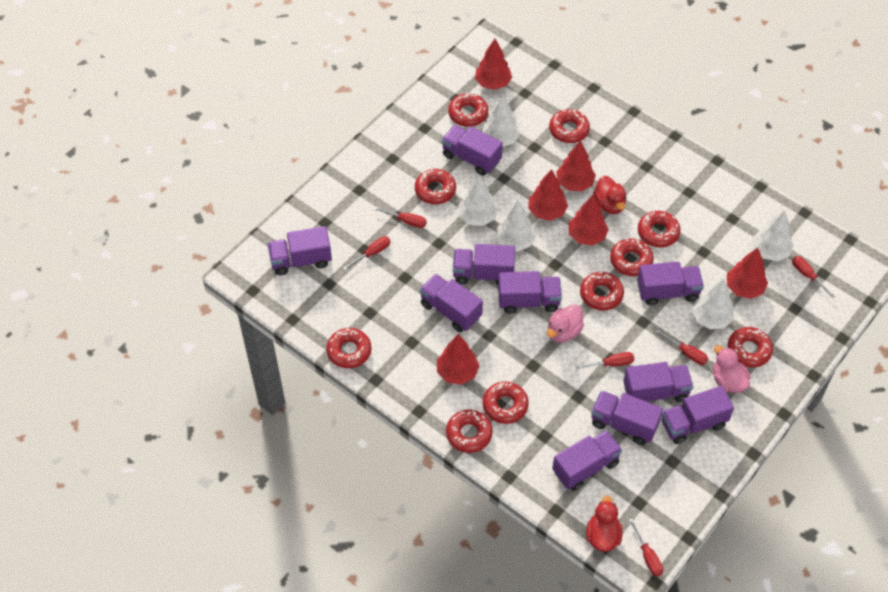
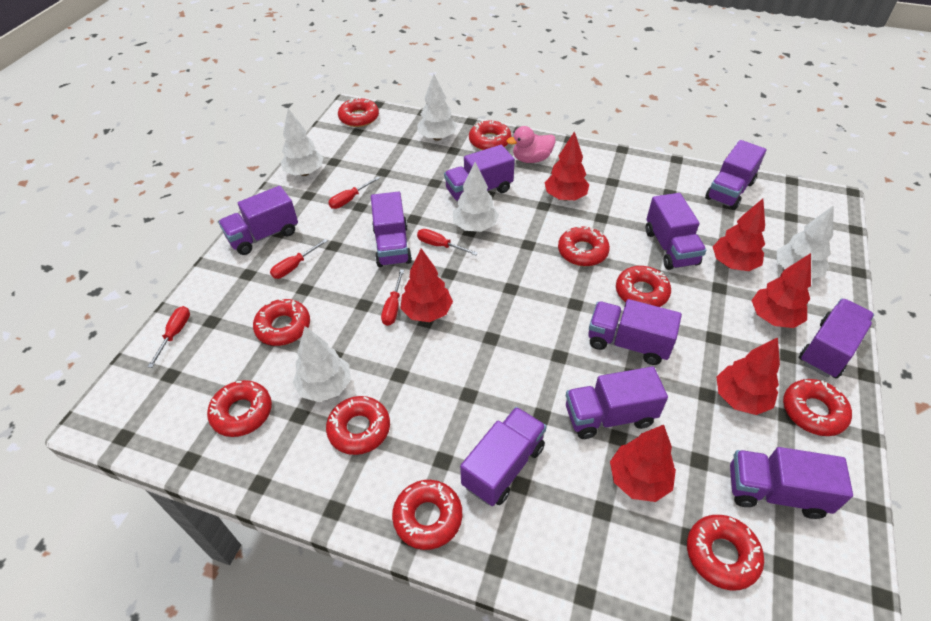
pink duck: [547,304,584,343] [713,345,751,393] = 2 -> [507,126,556,163] = 1
red duck: [586,495,622,552] [593,176,626,214] = 2 -> none = 0
red screwdriver: [343,236,390,270] [374,207,427,228] [576,352,634,369] [629,518,663,576] [656,329,708,365] [792,256,835,298] = 6 -> [148,306,190,368] [270,239,328,279] [328,176,380,209] [381,269,404,326] [417,229,478,255] = 5

